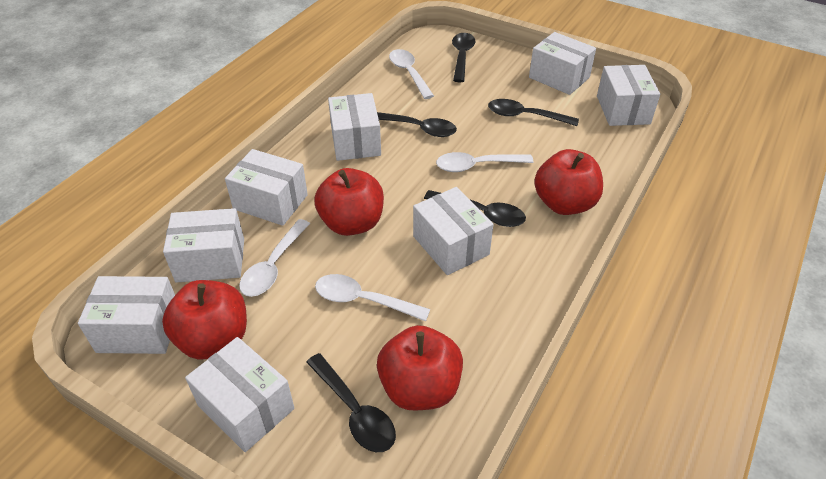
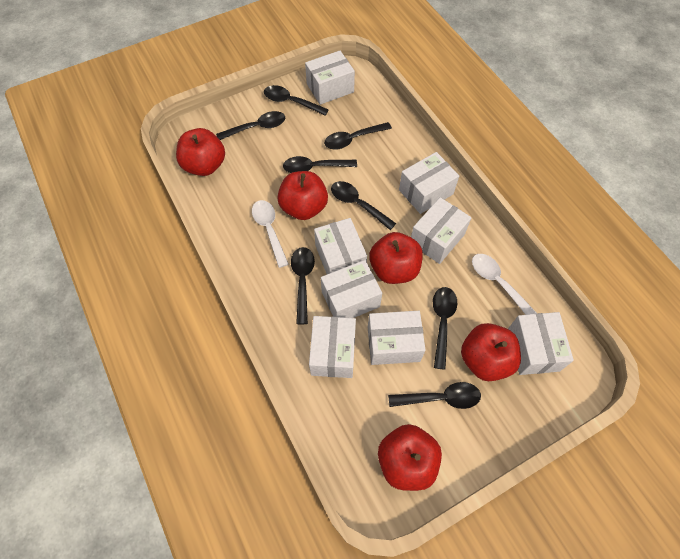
black spoon: [306,353,396,452] [377,112,457,137] [424,190,526,227] [452,33,476,82] [488,99,579,126] = 5 -> [216,111,285,140] [264,85,329,116] [283,156,357,173] [291,247,315,324] [324,122,392,150] [331,181,396,230] [388,382,481,409] [433,287,457,370] = 8
red apple: [162,280,247,360] [314,168,384,236] [377,325,463,411] [534,149,603,215] = 4 -> [176,128,225,176] [277,171,328,220] [369,232,423,284] [378,424,442,491] [461,323,521,381] = 5
white spoon: [239,219,310,297] [315,274,430,321] [389,49,434,99] [436,152,533,172] = 4 -> [252,200,289,268] [472,254,537,315] = 2

